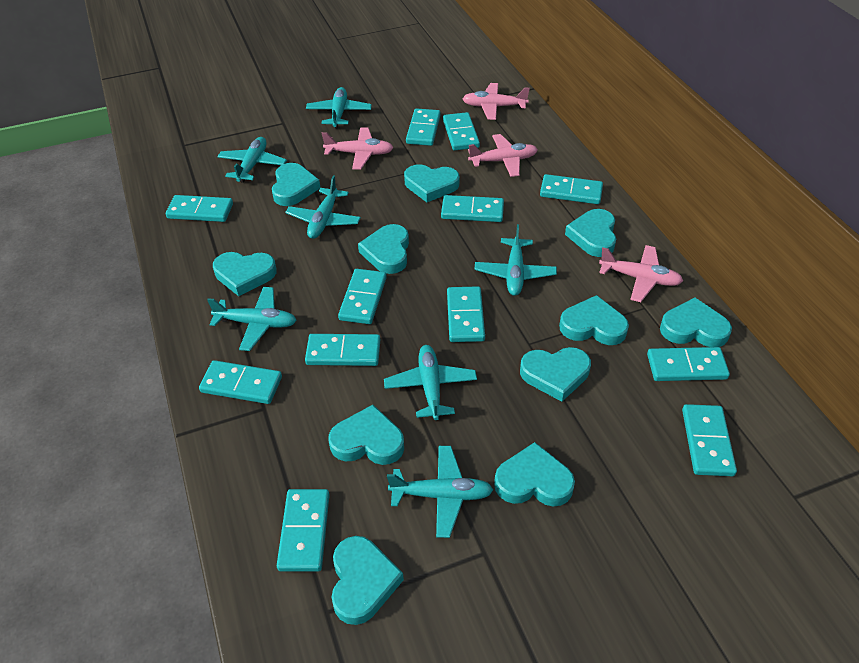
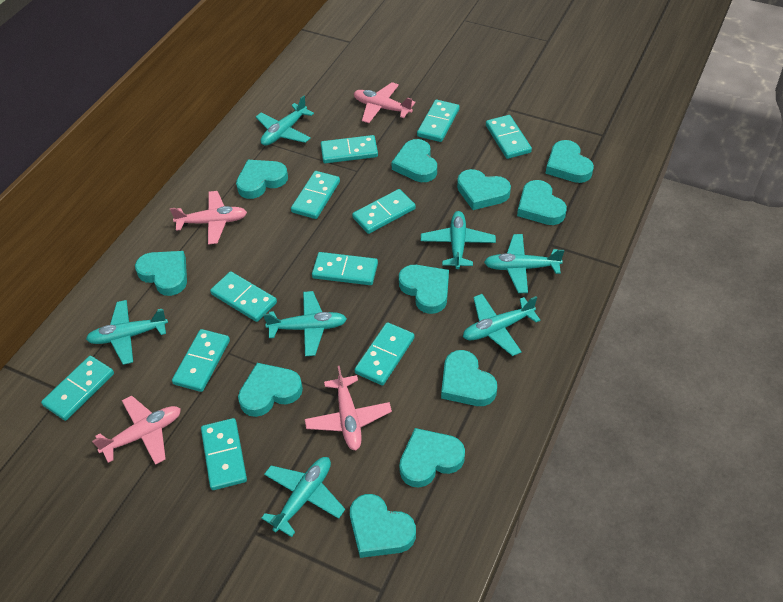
turquoise domino: [166,195,233,222] [199,360,282,404] [277,489,330,572] [305,334,380,366] [338,269,387,324] [406,108,441,146] [441,195,504,222] [443,112,480,151] [447,286,485,342] [540,174,603,204] [647,347,730,381] [682,404,737,476] = 12 -> [41,356,114,421] [172,329,230,392] [201,418,247,490] [210,271,277,322] [291,171,340,219] [312,252,378,285] [321,135,378,163] [352,189,416,234] [354,322,415,385] [417,100,459,142] [486,115,532,159] = 11

